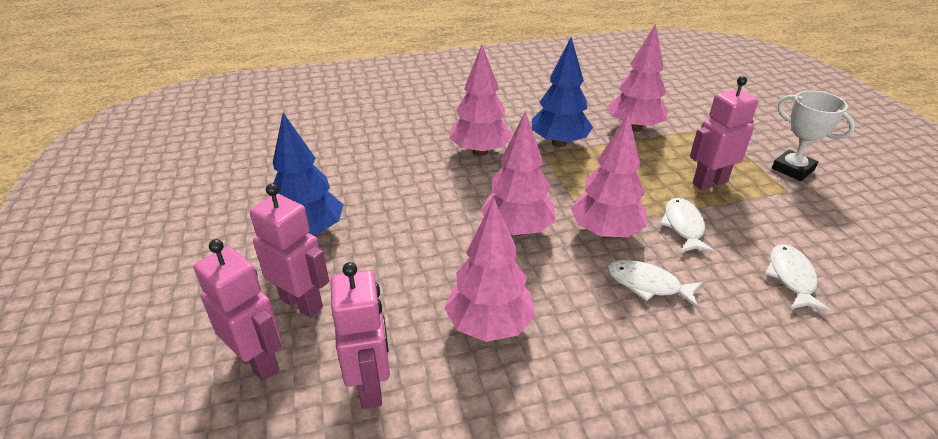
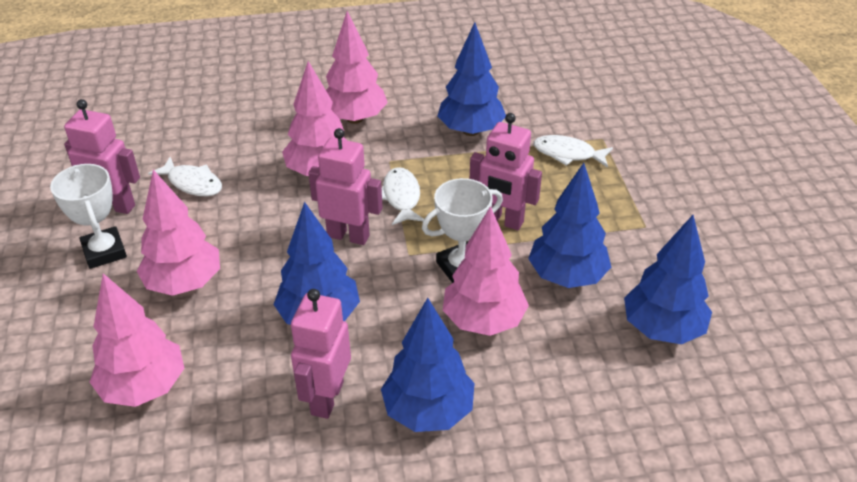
blue tree: [273,113,343,236] [532,37,593,147] = 2 -> [273,202,360,325] [381,298,475,432] [437,22,506,136] [528,163,611,288] [624,215,712,344] = 5
white trophy: [772,90,855,181] = 1 -> [50,164,127,269] [422,178,503,283] = 2

